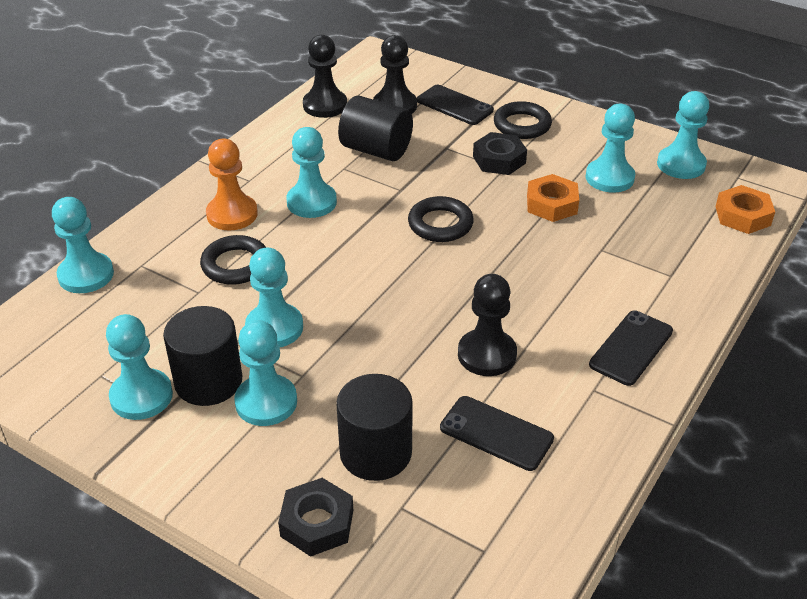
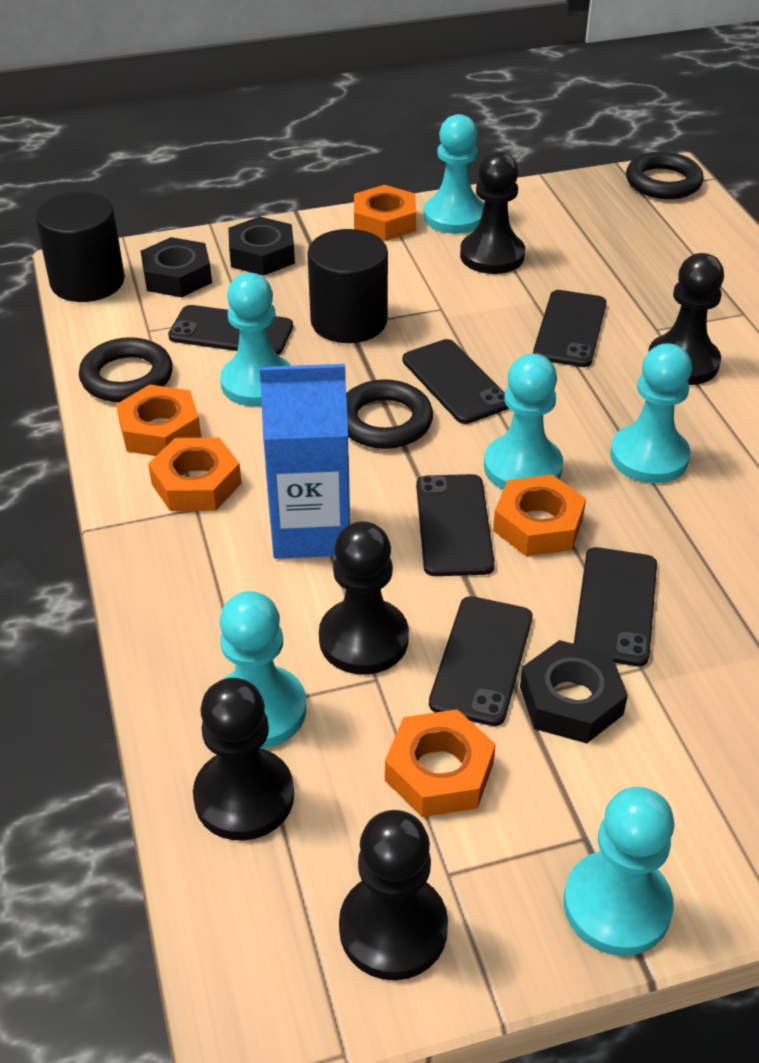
black cylinder: [163,306,242,406] [336,374,413,481] [338,96,413,161] = 3 -> [35,192,125,302] [307,229,388,343] = 2
black nut: [278,478,353,557] [473,132,527,175] = 2 -> [141,237,212,297] [228,216,295,276] [520,640,628,743] = 3
black pawn: [303,35,347,118] [373,35,417,114] [458,274,517,376] = 3 -> [193,678,294,841] [319,521,409,675] [339,810,448,980] [460,151,525,274] [648,253,724,385] = 5
black phone: [417,85,494,125] [440,396,554,471] [589,311,673,386] = 3 -> [168,305,293,355] [403,339,509,424] [416,474,495,576] [429,596,533,726] [533,290,607,367] [574,547,657,666] = 6
blue carton: none = 0 -> [260,364,350,559] = 1
orange nut: [527,174,579,222] [715,185,775,234] = 2 -> [116,385,201,456] [148,437,242,511] [354,185,416,241] [385,709,496,817] [493,475,586,556] = 5
orange pawn: [206,139,258,231] = 1 -> none = 0
turquoise pawn: [52,197,114,293] [106,314,173,420] [234,320,297,426] [245,248,303,347] [286,127,337,218] [586,104,635,193] [657,91,709,179] = 7 -> [220,273,291,407] [220,591,306,749] [424,114,484,234] [484,354,563,490] [563,787,674,956] [610,343,692,483] = 6

